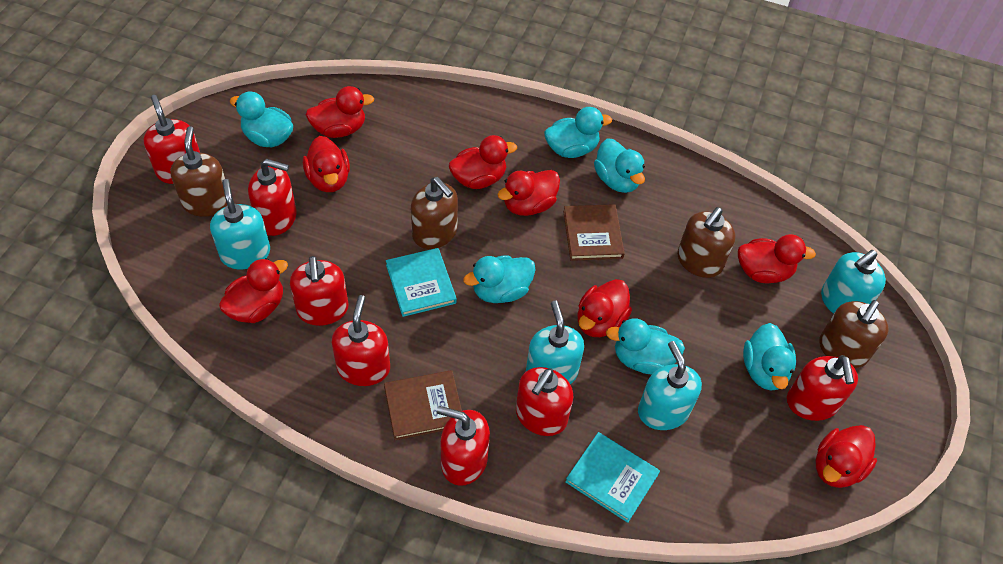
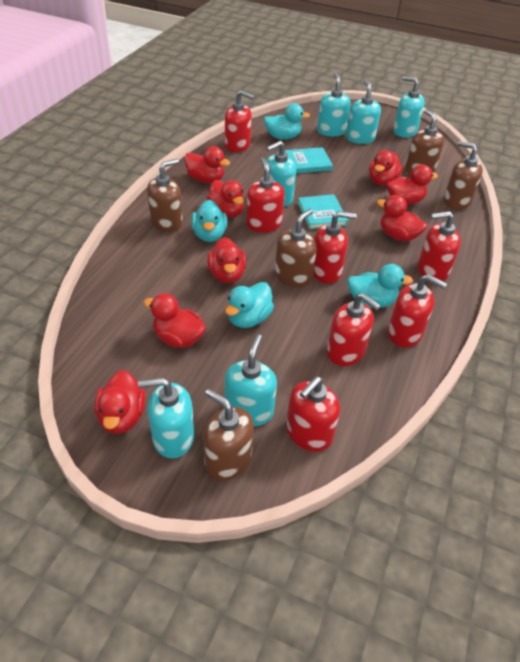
brown book: [384,370,462,440] [563,204,625,261] = 2 -> none = 0
brown soap dispenser: [170,126,227,217] [411,177,458,249] [677,207,736,278] [819,300,889,368] = 4 -> [147,159,183,232] [203,389,254,481] [275,209,317,287] [405,109,444,174] [444,141,483,210] = 5
turquoise duck: [230,92,293,148] [463,255,536,303] [544,107,612,158] [594,138,645,193] [606,318,685,374] [743,323,796,391] = 6 -> [191,200,228,242] [225,282,274,328] [264,103,310,139] [348,264,413,308] = 4
turquoise soap dispenser: [210,179,270,269] [526,301,584,384] [638,341,702,430] [821,250,886,314] = 4 -> [138,377,194,458] [225,335,277,426] [264,141,296,206] [317,73,351,136] [346,80,381,144] [393,76,425,138] = 6

